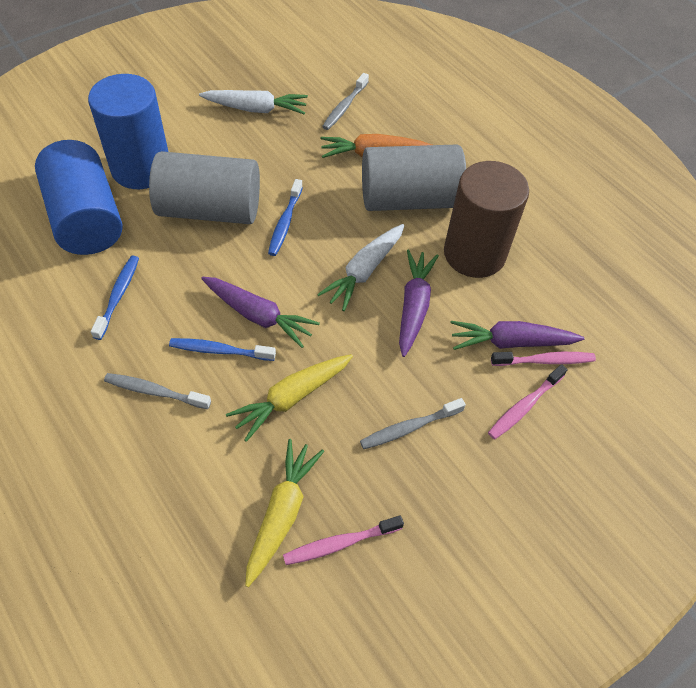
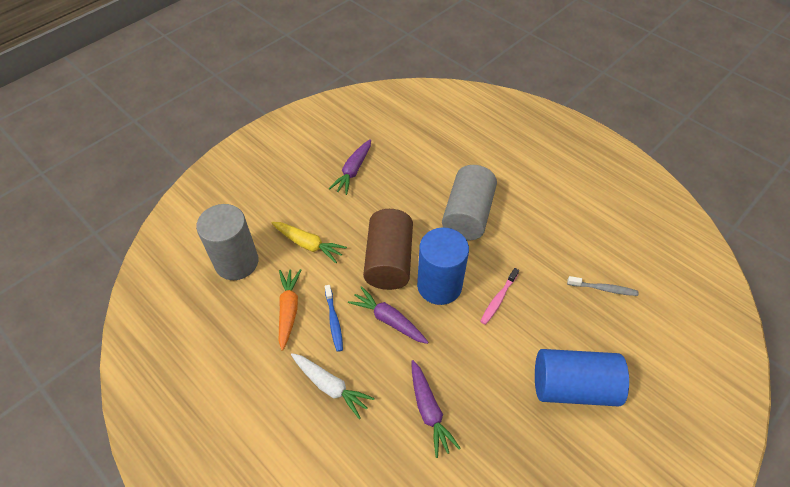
blue toothbrush: [91,256,139,340] [169,338,276,361] [268,179,303,256] = 3 -> [325,285,343,352] = 1
grey toothbrush: [104,373,211,409] [322,73,369,130] [360,398,466,449] = 3 -> [567,276,638,296] = 1
pink toothbrush: [283,515,404,565] [488,364,568,439] [491,352,596,366] = 3 -> [480,268,519,325] = 1
white carrot: [199,90,308,114] [317,224,404,311] = 2 -> [291,353,374,419] = 1
yellow carrot: [226,354,353,442] [245,439,324,587] = 2 -> [272,222,347,263] = 1

